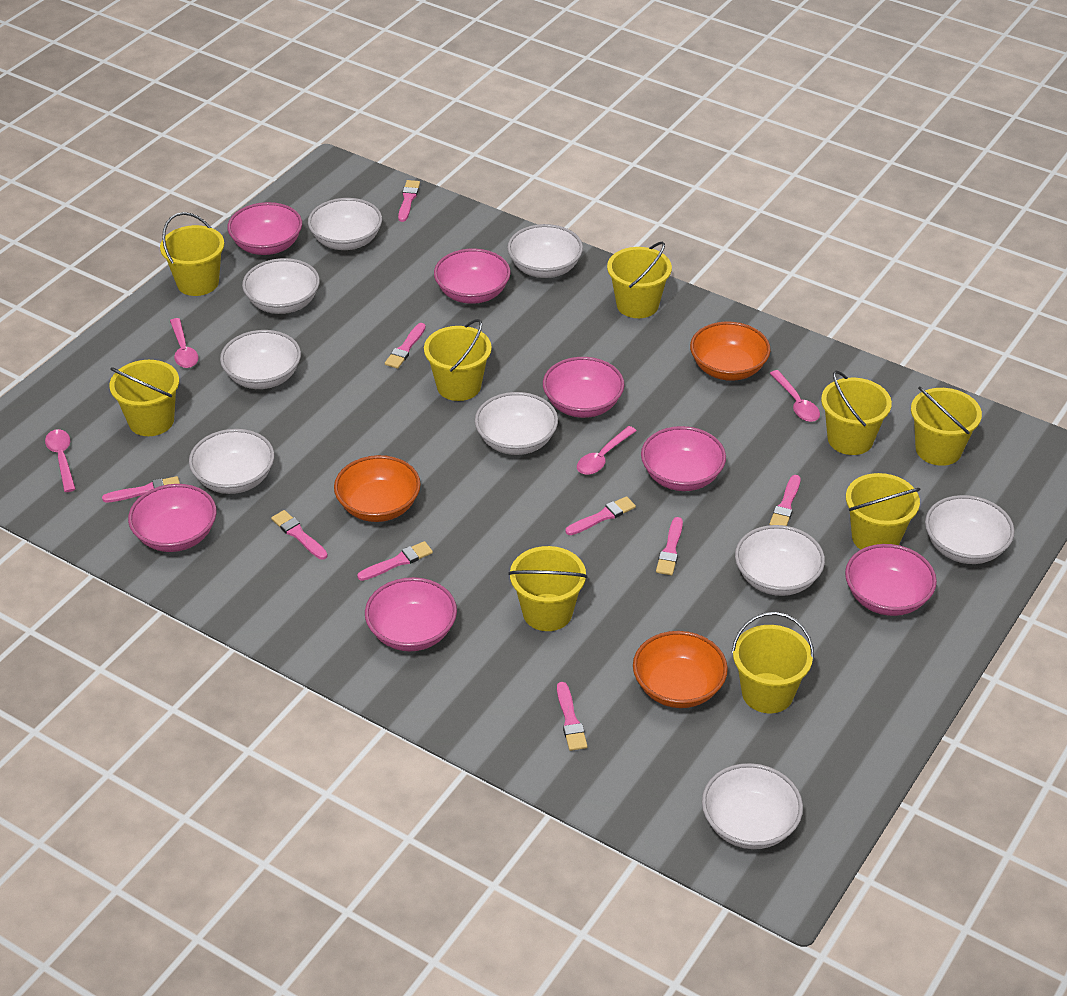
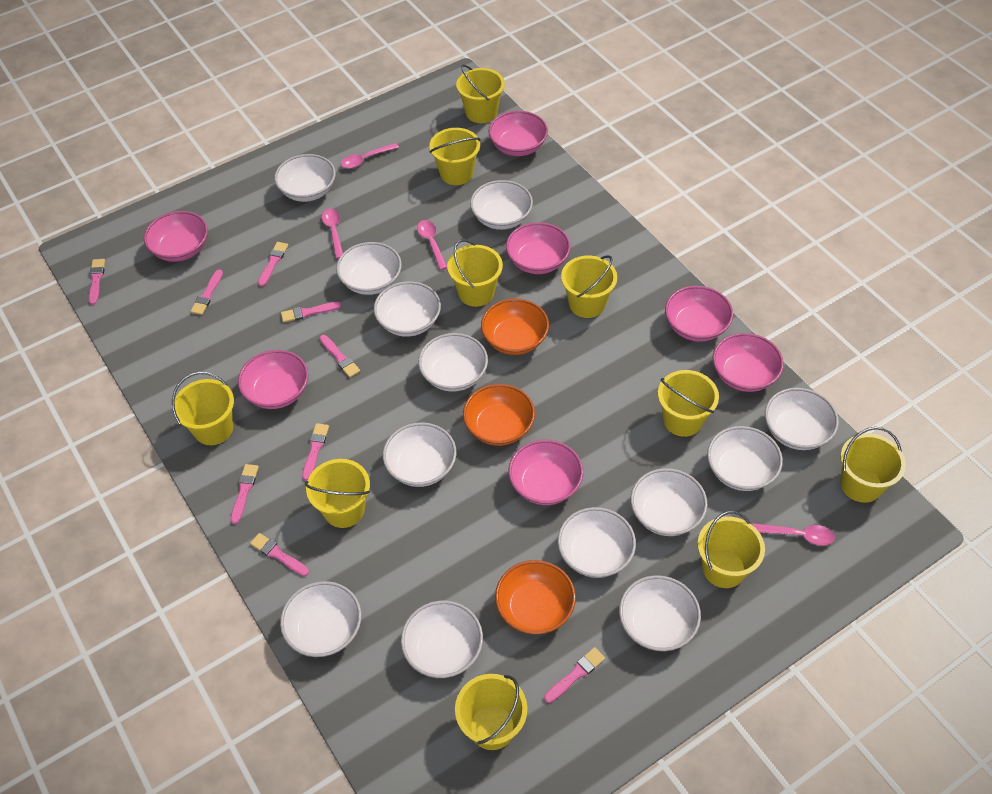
white bowl: [189,429,274,494] [220,330,301,389] [242,258,320,314] [308,198,382,250] [475,392,558,455] [507,224,583,278] [702,763,803,849] [735,525,825,596] [925,495,1015,564] = 9 -> [274,154,336,202] [280,581,361,657] [336,242,402,295] [374,281,441,337] [383,422,457,487] [401,601,483,678] [418,333,488,392] [470,180,533,230] [558,507,636,578] [619,575,701,651] [631,468,708,536] [707,426,783,491] [765,388,839,450] = 13
yellow bucket: [109,360,179,436] [160,212,224,296] [424,319,492,401] [508,546,588,631] [607,242,672,318] [731,612,814,713] [821,371,892,455] [846,473,921,550] [911,386,982,466] = 9 -> [172,372,234,445] [305,459,370,528] [429,128,481,185] [447,239,503,307] [455,674,527,750] [456,65,505,123] [561,255,617,318] [658,370,719,437] [698,511,765,588] [840,427,906,503] = 10

